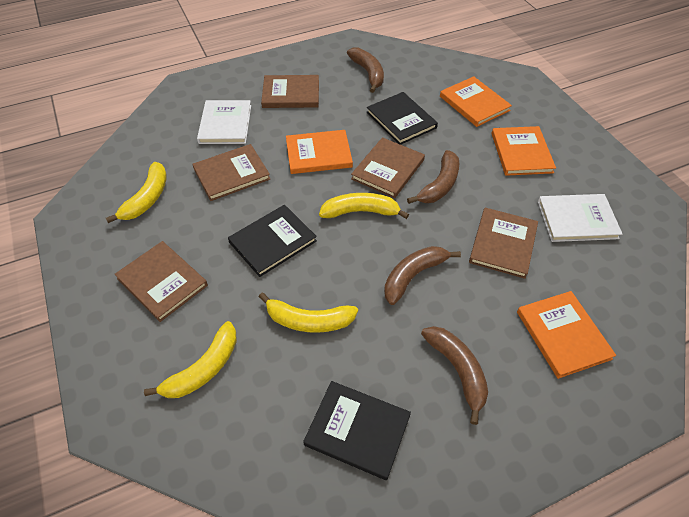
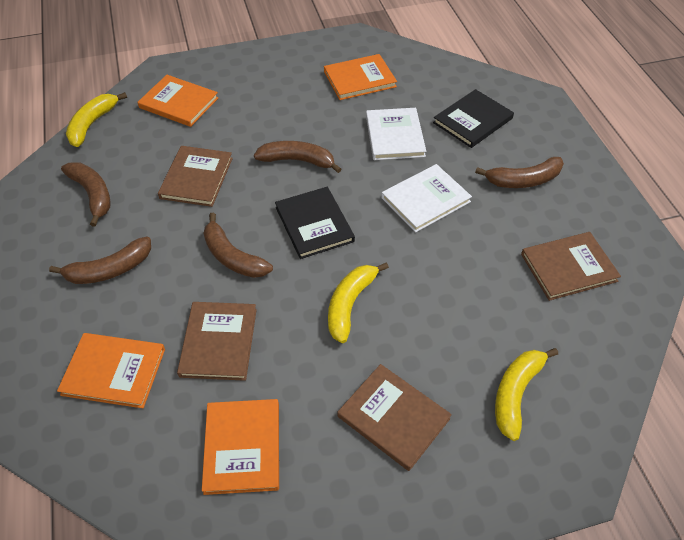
black book: [228,205,317,277] [303,381,411,480] [367,92,438,145] = 3 -> [275,187,355,259] [433,89,514,148] = 2
brown banana: [347,48,384,93] [384,246,461,305] [407,150,459,204] [421,326,488,425] = 4 -> [49,237,151,284] [61,162,110,227] [204,213,273,278] [254,141,341,173] [475,157,564,188] = 5
brown book: [115,241,208,322] [192,144,270,201] [261,75,319,108] [351,137,425,198] [469,208,538,279] = 5 -> [158,146,233,207] [177,302,257,381] [338,364,452,471] [521,232,621,301] = 4
yellow banana: [106,162,167,223] [144,321,237,398] [259,292,358,333] [319,193,409,219] = 4 -> [66,92,127,147] [328,262,389,343] [495,348,558,441] = 3

